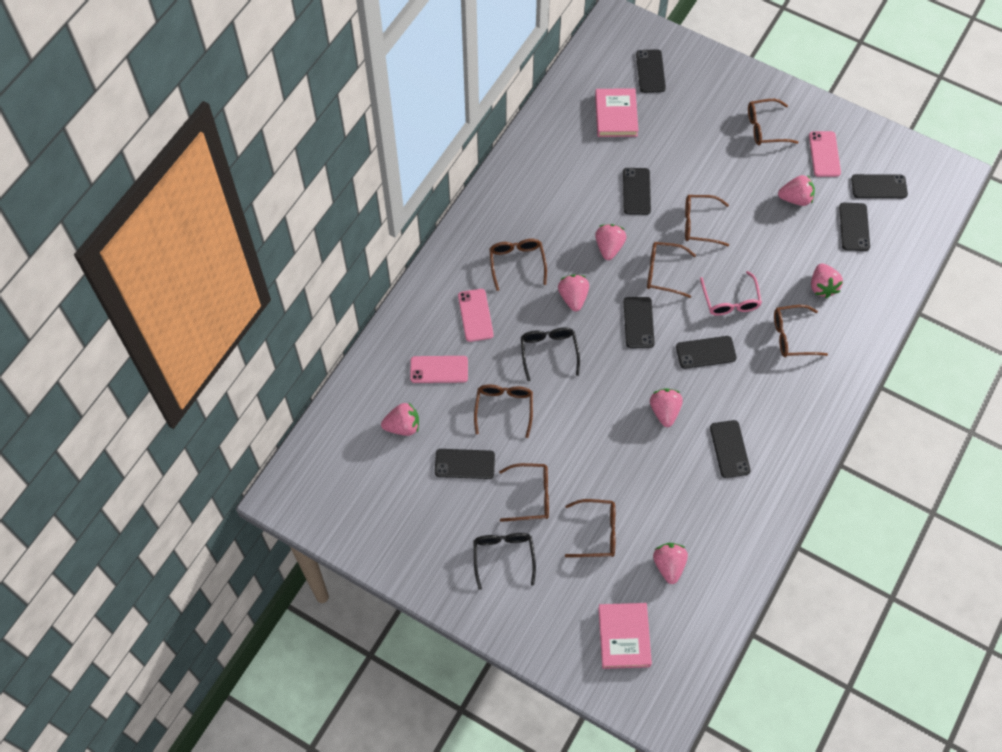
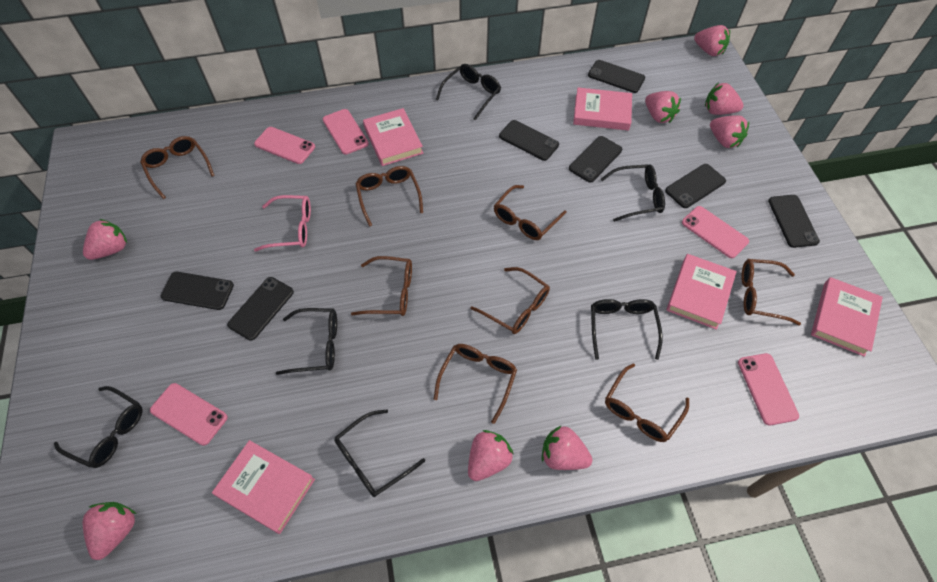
black glasses: [474,533,536,590] [521,327,580,381] = 2 -> [54,386,143,468] [276,308,337,375] [334,409,425,497] [436,64,501,120] [591,299,663,360] [601,164,665,222] = 6
black phone: [435,449,495,479] [623,168,651,215] [624,297,655,348] [636,49,666,93] [676,336,737,369] [710,420,751,478] [839,203,870,251] [851,174,908,198] = 8 -> [161,272,234,310] [227,277,294,340] [499,120,559,161] [569,136,622,183] [588,60,645,93] [665,164,726,208] [768,195,820,248] = 7
pink book: [595,88,639,137] [598,603,652,669] = 2 -> [212,440,315,534] [363,108,423,166] [573,88,632,131] [667,254,737,330] [811,277,883,357] = 5
pink phone: [410,356,468,383] [458,289,494,342] [809,131,841,177] = 3 -> [150,383,228,446] [254,127,315,164] [323,109,369,154] [682,206,749,258] [738,353,799,425] = 5
pink strawberry: [381,402,419,436] [558,275,589,311] [595,224,626,260] [650,388,683,427] [653,543,688,584] [778,175,815,206] [811,263,843,298] = 7 -> [82,502,136,560] [83,219,127,260] [468,430,514,481] [542,426,592,470] [645,91,681,123] [694,25,730,56] [705,82,744,115] [710,115,749,148] = 8

